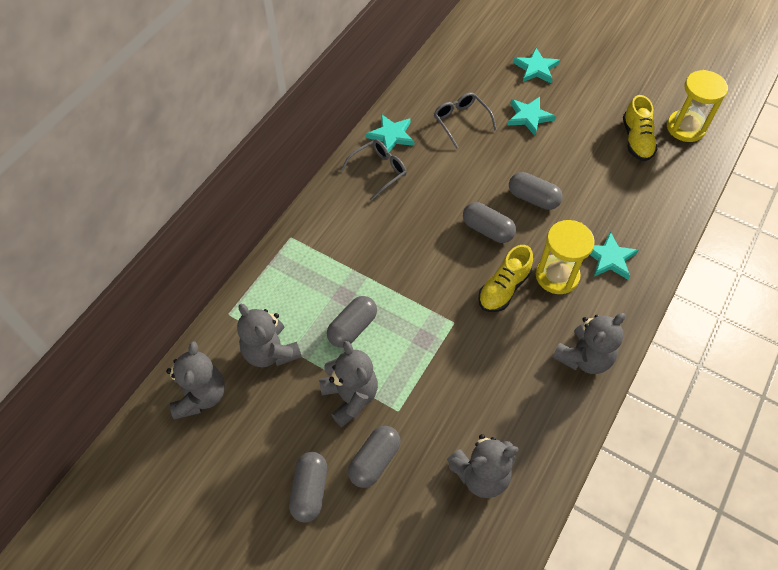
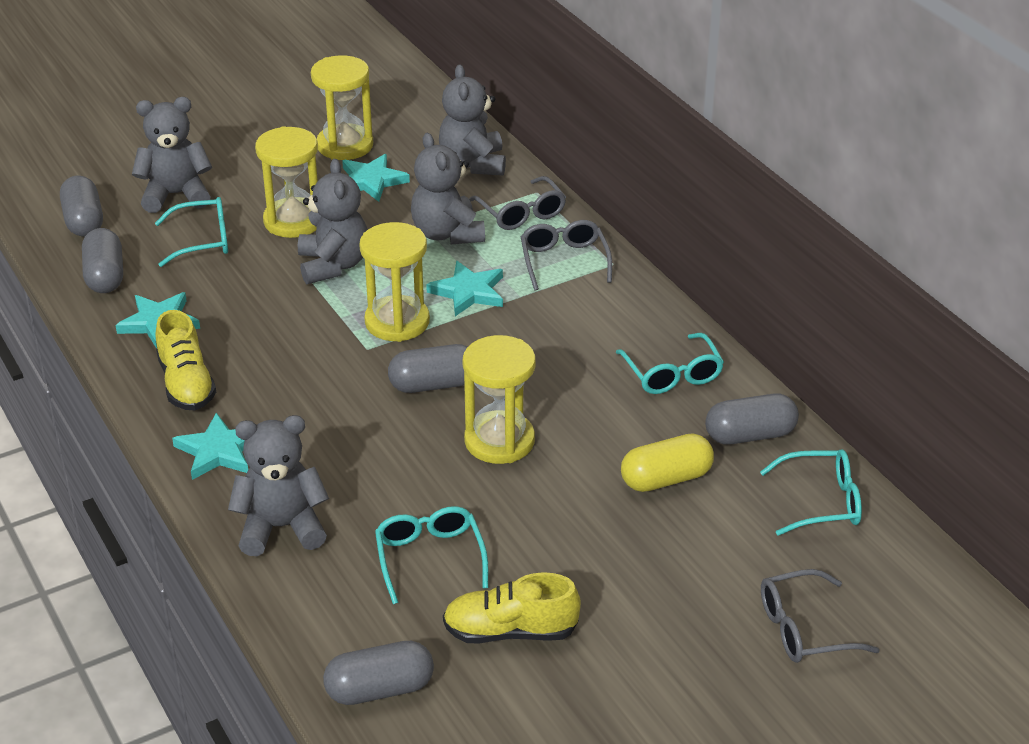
grey glasses: [341,139,407,201] [434,92,497,149] = 2 -> [469,176,566,230] [521,220,612,291] [761,569,880,663] = 3
turquoise glasses: none = 0 -> [155,197,228,267] [375,506,488,604] [616,333,724,394] [760,449,862,536] = 4
yellow capsule: none = 0 -> [621,433,714,492] = 1
yellow hourglass: [536,220,595,294] [667,70,728,142] = 2 -> [255,126,318,238] [311,55,373,160] [359,222,430,342] [463,335,536,464] = 4

